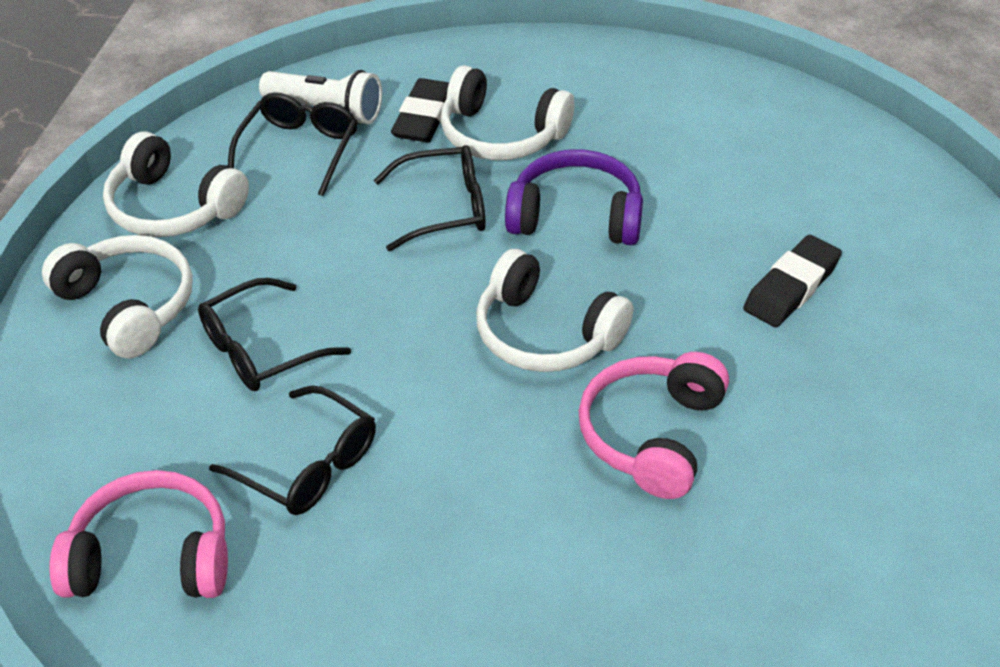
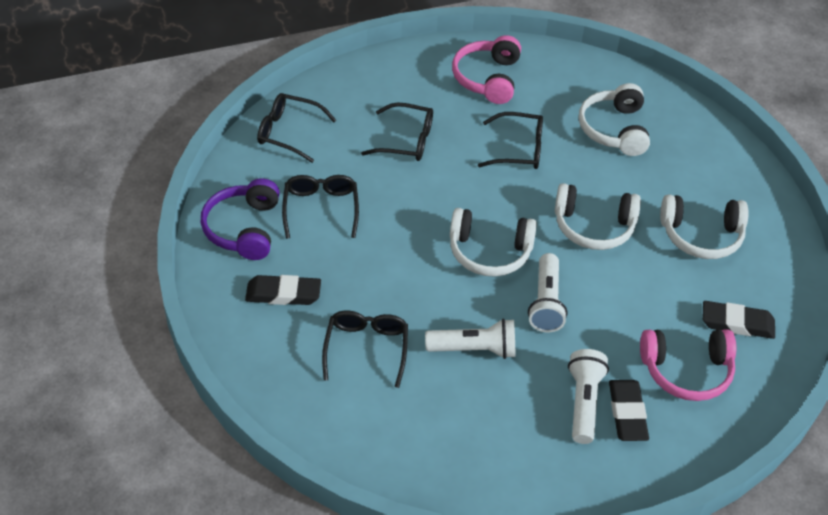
black eraser: [391,78,449,142] [743,235,842,327] = 2 -> [245,275,321,305] [609,380,649,441] [702,301,775,339] = 3
black glasses: [198,278,351,391] [209,386,376,515] [228,92,358,196] [374,145,486,251] = 4 -> [257,93,336,163] [282,175,359,239] [322,311,408,388] [361,103,433,161] [478,112,543,169] = 5
white flashlight: [259,70,382,124] = 1 -> [425,319,515,359] [528,253,567,332] [568,349,609,444] = 3

